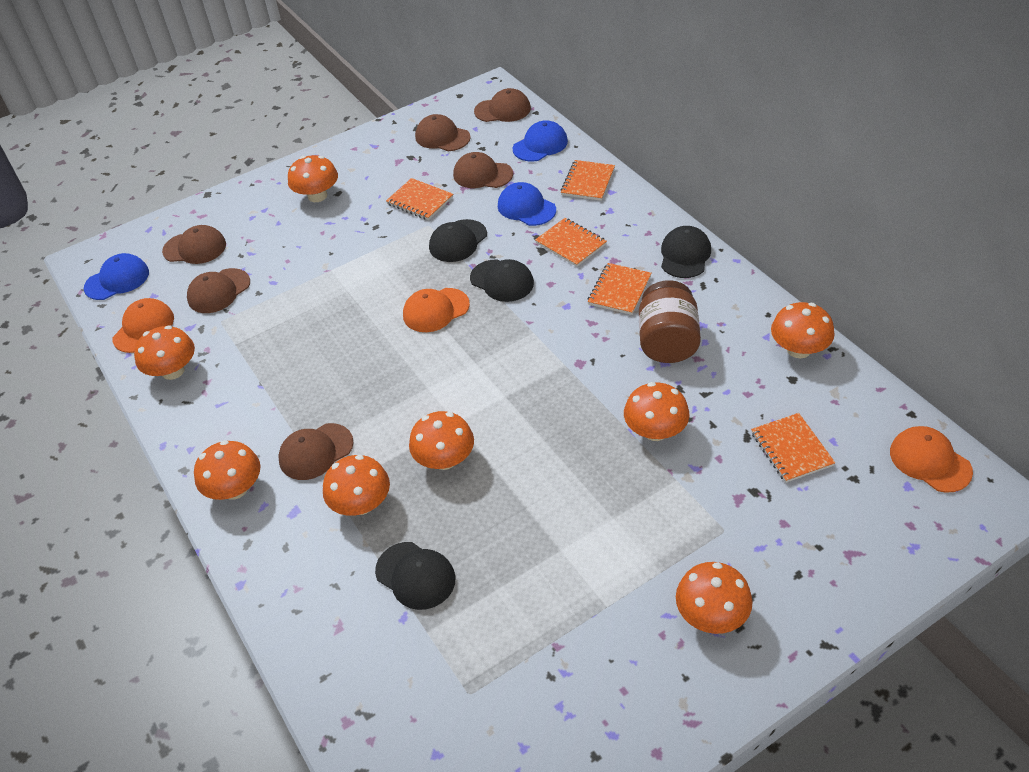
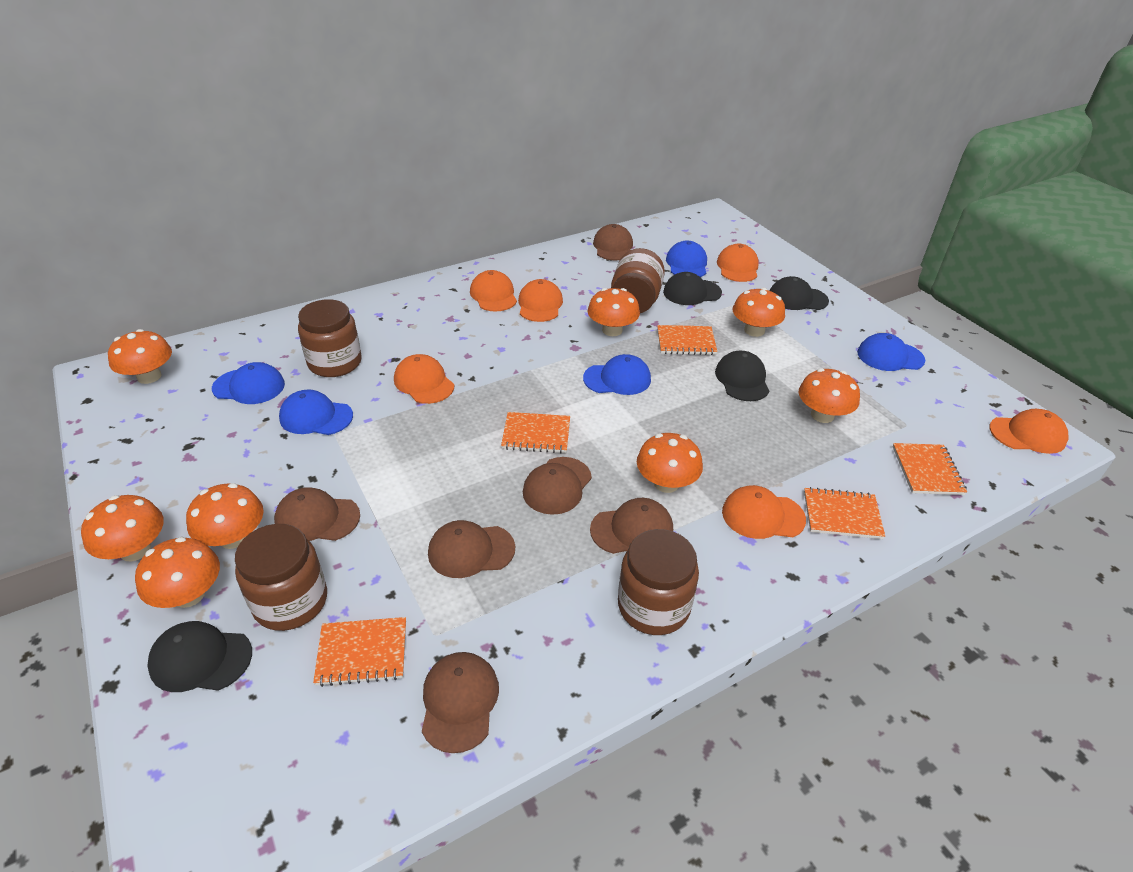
blue cap: [84,253,149,300] [498,182,556,226] [513,120,568,162] = 3 -> [212,362,285,404] [279,390,353,435] [583,354,651,395] [666,241,707,277] [857,333,925,371] = 5
brown jar: [639,280,701,363] = 1 -> [235,524,327,631] [298,299,362,377] [611,248,665,313] [618,529,699,635] = 4
orange cap: [113,298,174,353] [403,288,470,332] [890,426,973,493] = 3 -> [394,354,454,404] [470,270,517,312] [518,279,563,322] [717,244,759,282] [722,485,806,539] [989,409,1068,454] = 6

